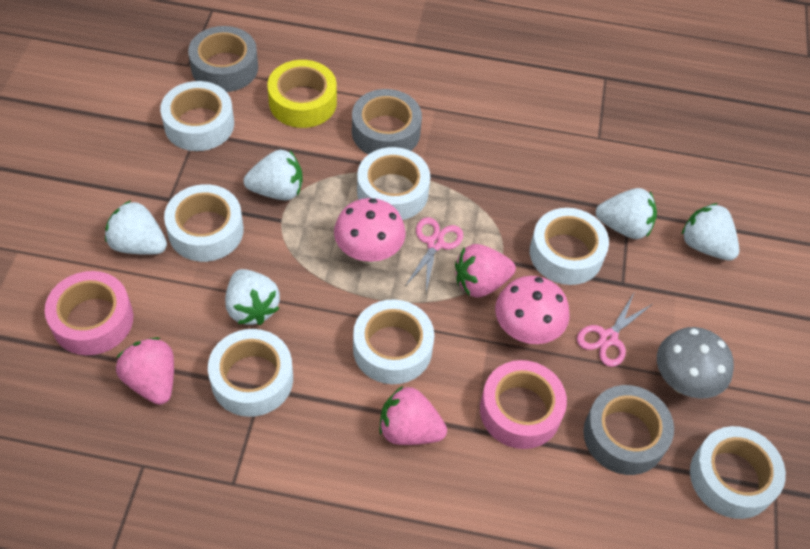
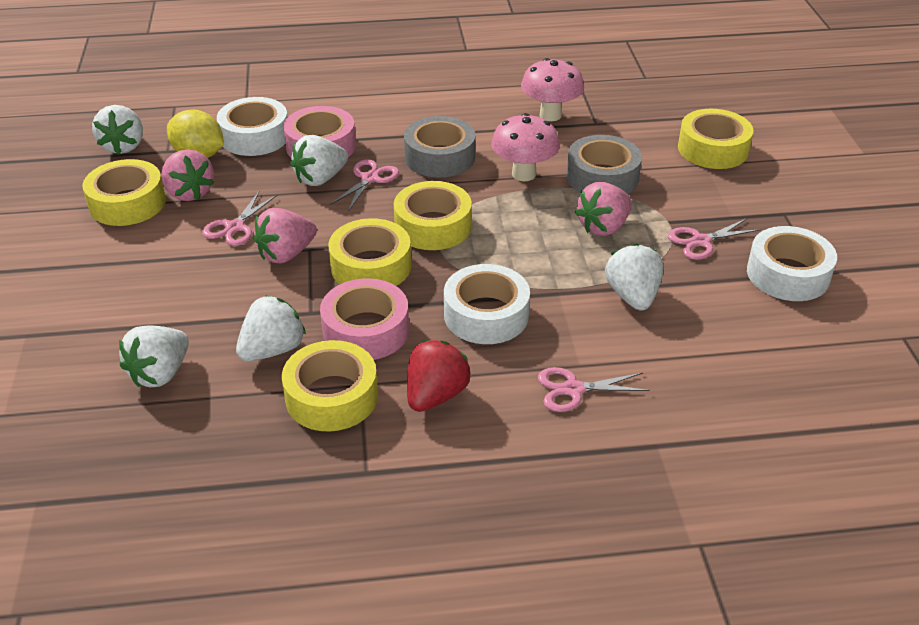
grey mushroom: [657,327,734,399] = 1 -> none = 0
grey tape: [188,26,258,92] [352,89,422,155] [583,385,674,475] = 3 -> [404,116,476,178] [566,135,642,194] = 2
pink scissors: [406,217,463,292] [577,293,652,367] = 2 -> [202,190,277,246] [330,159,399,212] [538,367,650,412] [668,218,761,260] = 4
red strawberry: none = 0 -> [407,340,471,412] = 1
white tape: [160,81,234,151] [164,184,244,262] [208,329,293,417] [353,299,434,384] [357,147,430,220] [530,208,609,285] [690,426,786,519] = 7 -> [217,97,288,156] [444,264,530,344] [747,226,837,301] = 3
yellow lemon: none = 0 -> [167,110,224,158] = 1
yellow tape: [267,60,337,128] = 1 -> [82,159,166,226] [282,340,378,432] [328,218,411,286] [394,181,472,250] [678,109,754,169] = 5

